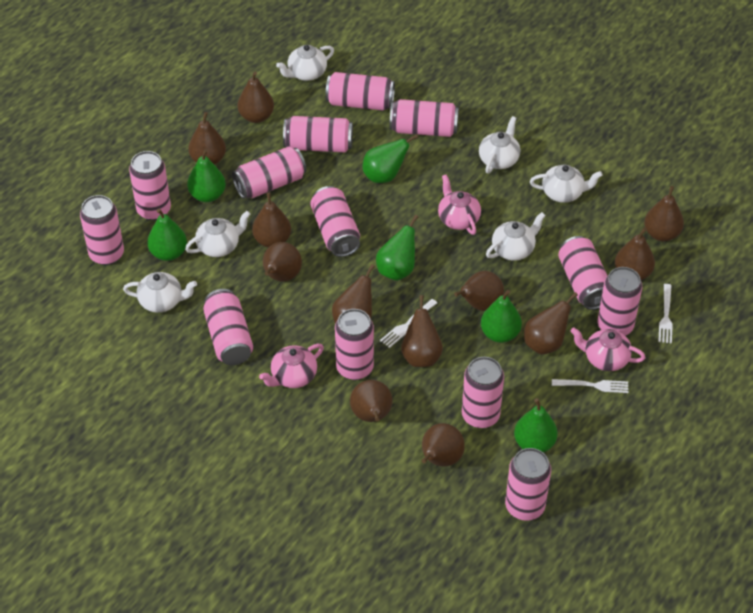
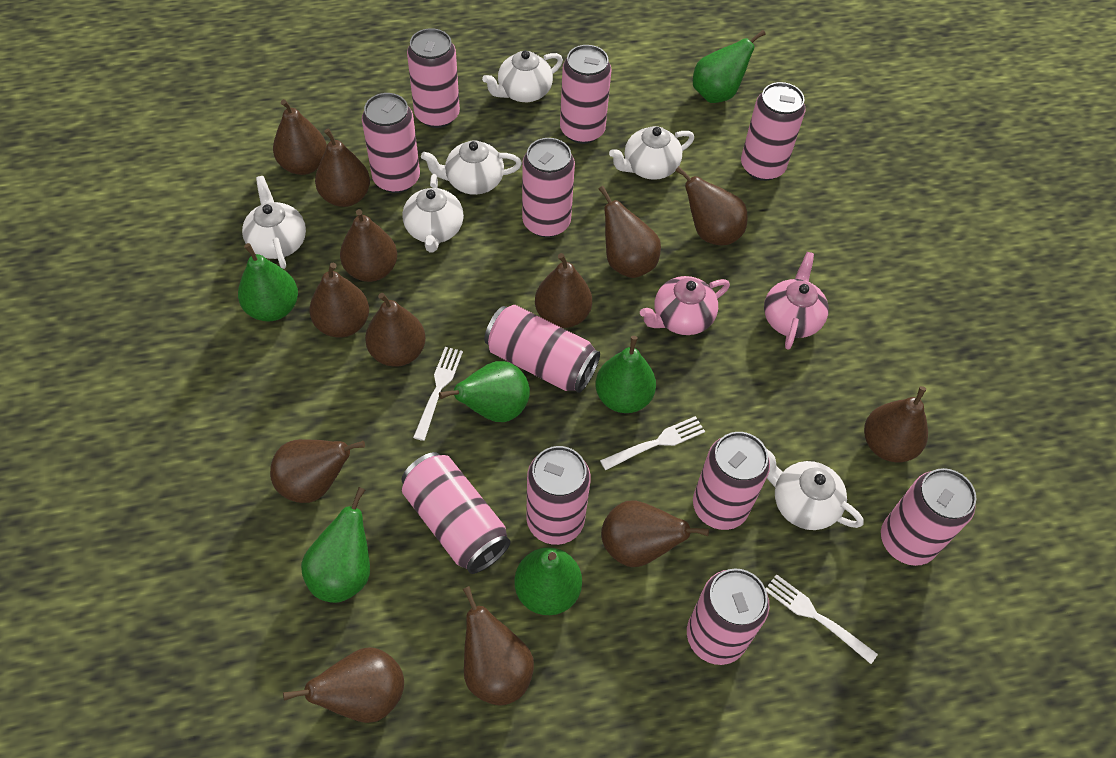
brown pear: [188,112,226,165] [238,72,274,123] [252,192,291,247] [263,242,302,282] [332,264,375,324] [350,380,392,422] [401,295,443,367] [422,423,465,467] [454,271,504,311] [524,292,578,355] [615,227,655,280] [644,186,684,241] = 12 -> [270,439,365,503] [273,99,327,175] [283,647,404,723] [309,263,369,338] [315,128,370,207] [340,209,397,282] [365,293,426,367] [463,586,534,705] [535,253,592,328] [599,186,661,278] [601,500,709,567] [675,166,748,245] [864,386,928,463] = 13
pink can: [80,195,124,265] [129,151,171,220] [203,289,253,365] [232,146,306,199] [283,116,353,152] [310,186,360,257] [325,72,395,110] [335,309,374,380] [389,99,459,137] [462,357,504,428] [505,448,551,521] [558,236,608,310] [598,267,642,336] = 13 -> [362,93,420,193] [402,452,510,574] [407,28,460,128] [484,305,600,393] [522,138,575,238] [526,446,591,545] [560,45,612,144] [687,569,769,665] [693,432,770,530] [741,82,805,181] [881,468,976,566] = 11
pink teapot: [259,344,324,388] [438,174,481,235] [570,328,646,371] = 3 -> [640,276,730,335] [764,252,829,350] = 2

